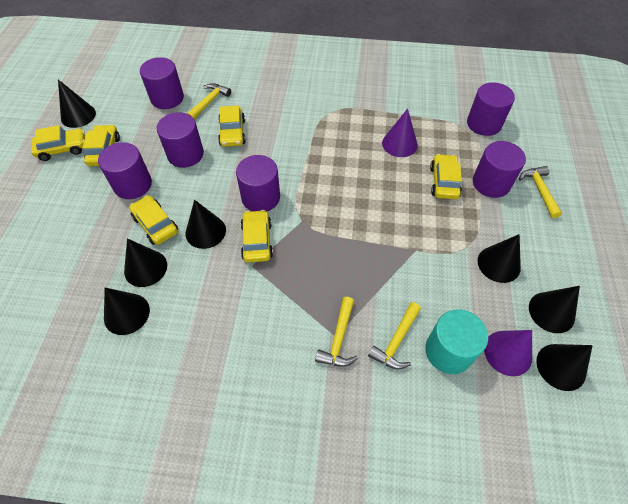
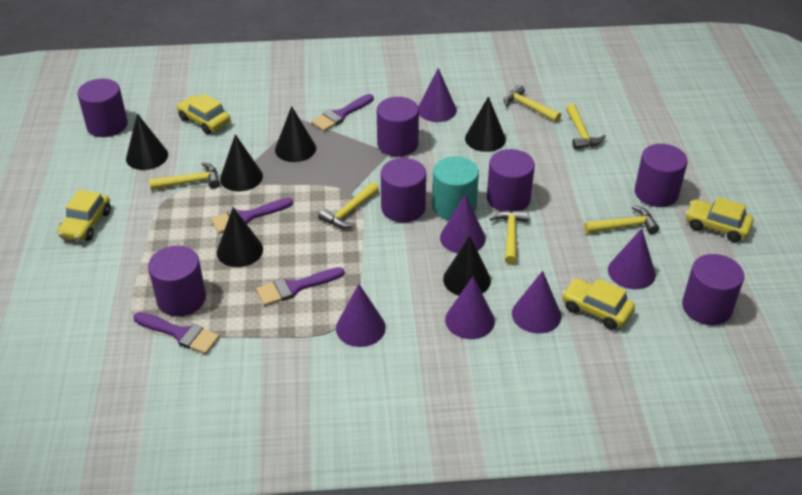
black cone: [58,80,96,128] [104,288,150,335] [124,238,167,287] [186,200,226,249] [478,234,521,283] [529,286,580,333] [536,344,593,391] = 7 -> [126,114,168,170] [217,207,263,267] [220,134,263,191] [275,106,316,162] [443,236,491,296] [465,96,506,152] = 6
purple brush: none = 0 -> [133,312,220,354] [211,198,293,234] [256,267,345,306] [311,94,374,131] = 4
purple cone: [382,108,418,157] [484,330,532,376] = 2 -> [336,284,386,347] [418,68,457,122] [440,194,486,253] [445,277,495,339] [512,271,561,334] [608,228,656,289] = 6
purple cylinder: [98,142,152,199] [140,57,184,109] [157,112,204,168] [236,155,280,211] [467,82,515,136] [473,141,526,198] = 6 -> [77,79,128,137] [148,246,206,317] [377,97,419,157] [381,158,426,222] [487,149,535,213] [635,144,688,207] [682,254,744,325] = 7
yellow car: [31,125,85,161] [82,125,120,166] [129,195,178,245] [218,105,246,147] [241,210,273,263] [430,154,462,199] = 6 -> [57,190,111,241] [177,94,230,134] [562,278,635,330] [685,197,754,242] = 4
yellow hammer: [187,83,231,119] [315,297,358,367] [368,302,421,370] [519,166,562,218] = 4 -> [149,162,220,190] [318,182,379,229] [490,210,528,265] [503,85,561,122] [566,104,606,149] [584,205,659,234] = 6

